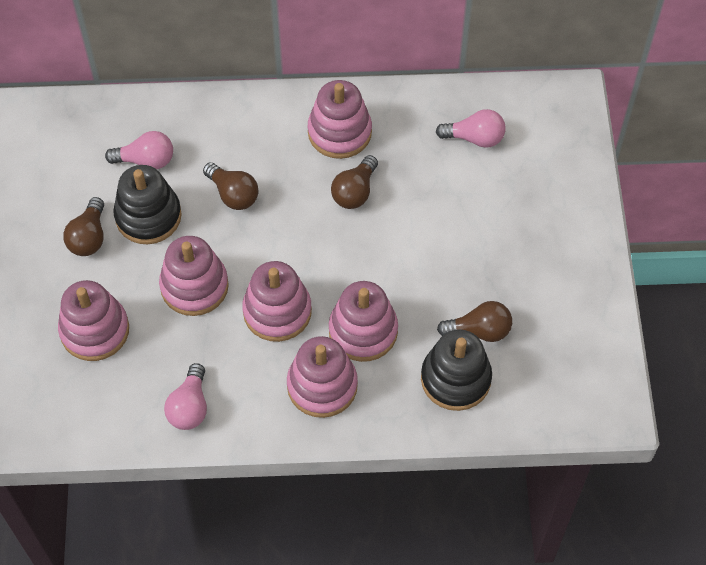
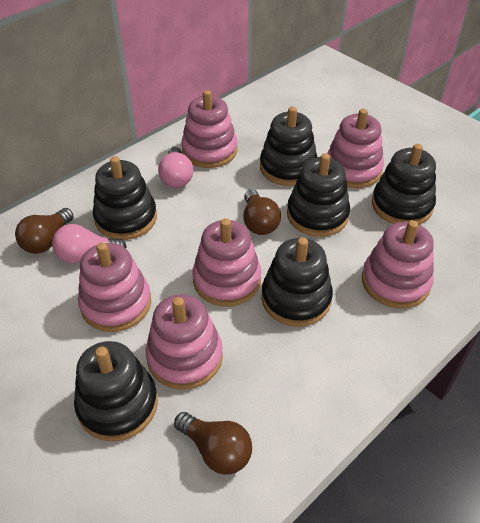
black stacking toy: [113,165,182,244] [421,329,492,411] = 2 -> [74,341,158,442] [93,156,157,240] [260,107,317,186] [261,237,333,327] [287,153,350,237] [372,144,436,224] = 6
brown light bulb: [63,197,104,256] [203,162,259,210] [331,155,378,209] [437,301,512,342] = 4 -> [15,208,74,254] [174,412,252,475] [243,189,281,235] = 3
pink light bulb: [105,131,173,169] [164,363,207,430] [436,109,506,148] = 3 -> [52,224,127,263] [158,147,193,188] = 2

